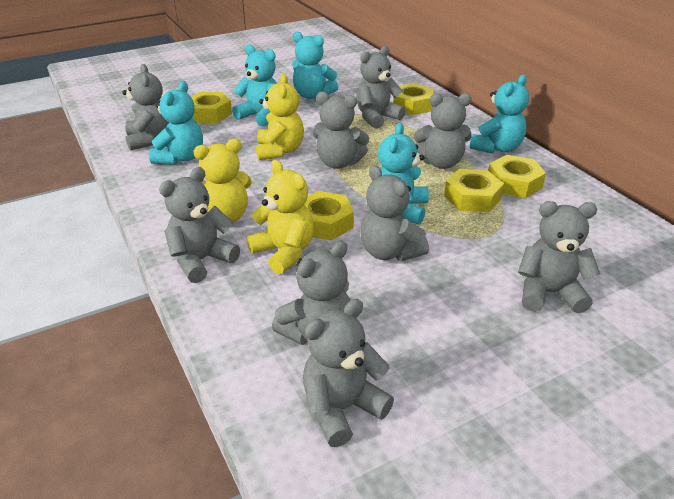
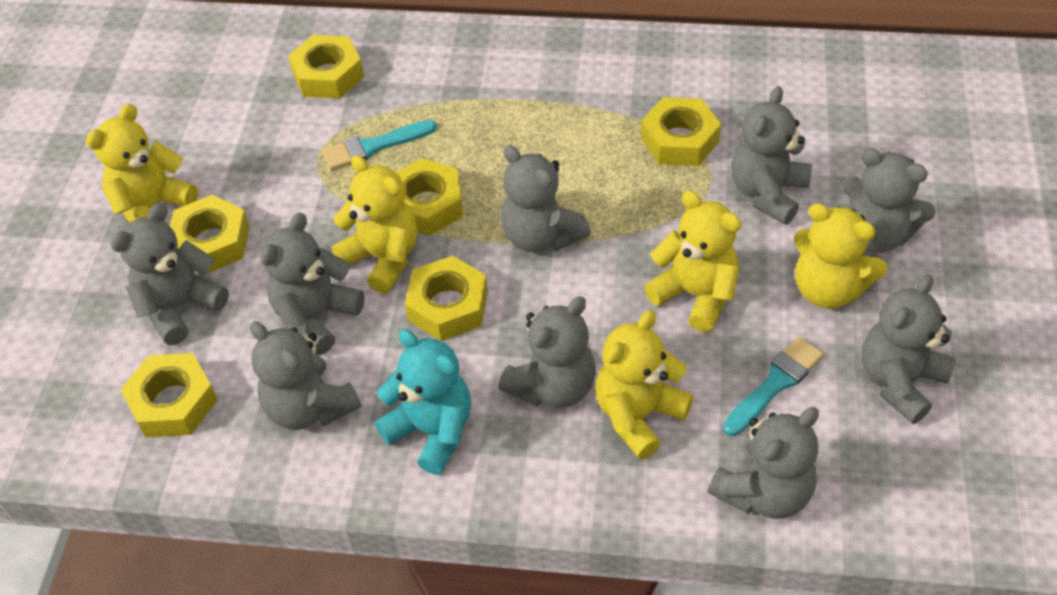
turquoise brush: none = 0 -> [322,120,437,170] [723,336,824,436] = 2
turquoise teddy bear: [149,81,203,165] [232,45,277,127] [292,32,338,99] [378,123,429,225] [470,75,529,154] = 5 -> [375,329,471,475] = 1
yellow nut: [191,92,232,123] [304,191,354,240] [393,83,433,115] [444,169,504,212] [488,155,546,198] = 5 -> [120,353,218,437] [170,195,250,274] [288,35,364,99] [396,158,463,236] [405,256,488,341] [641,97,721,166] = 6
yellow teddy bear: [193,139,252,222] [247,160,314,274] [256,74,304,160] = 3 -> [86,104,198,223] [331,155,418,294] [595,310,693,460] [644,191,741,333] [794,203,887,309] = 5

